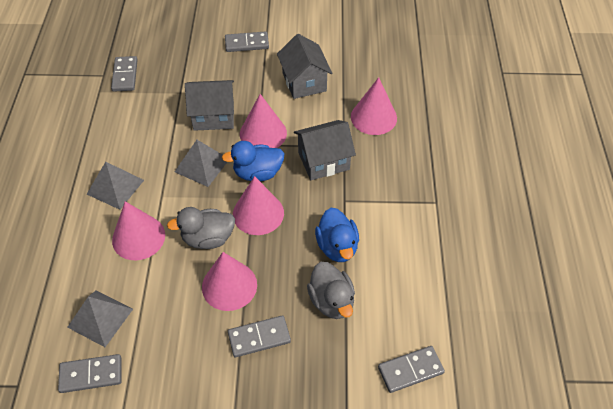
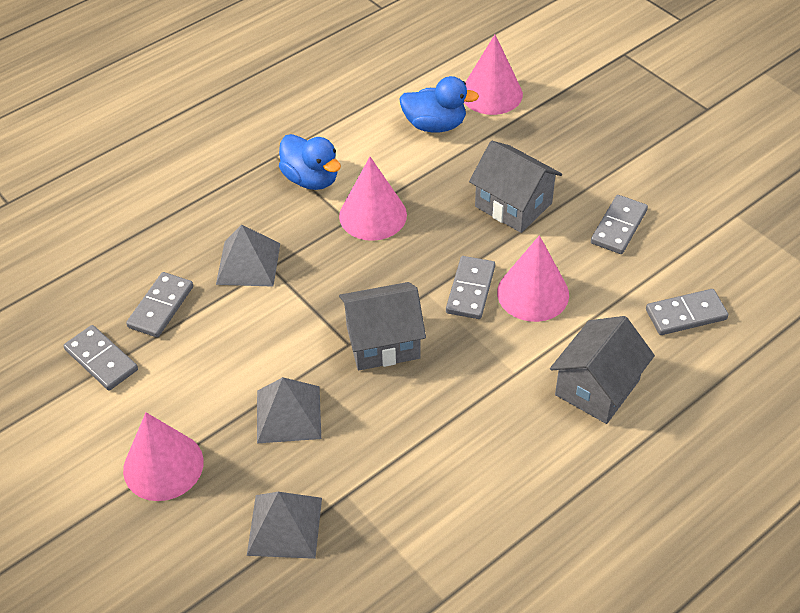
grey duck: [167,207,235,249] [307,262,355,319] = 2 -> none = 0
pink cone: [112,201,165,260] [202,252,257,311] [233,176,284,235] [240,94,287,148] [351,77,397,135] = 5 -> [123,412,204,501] [339,157,407,241] [464,35,523,115] [497,235,569,322] = 4

